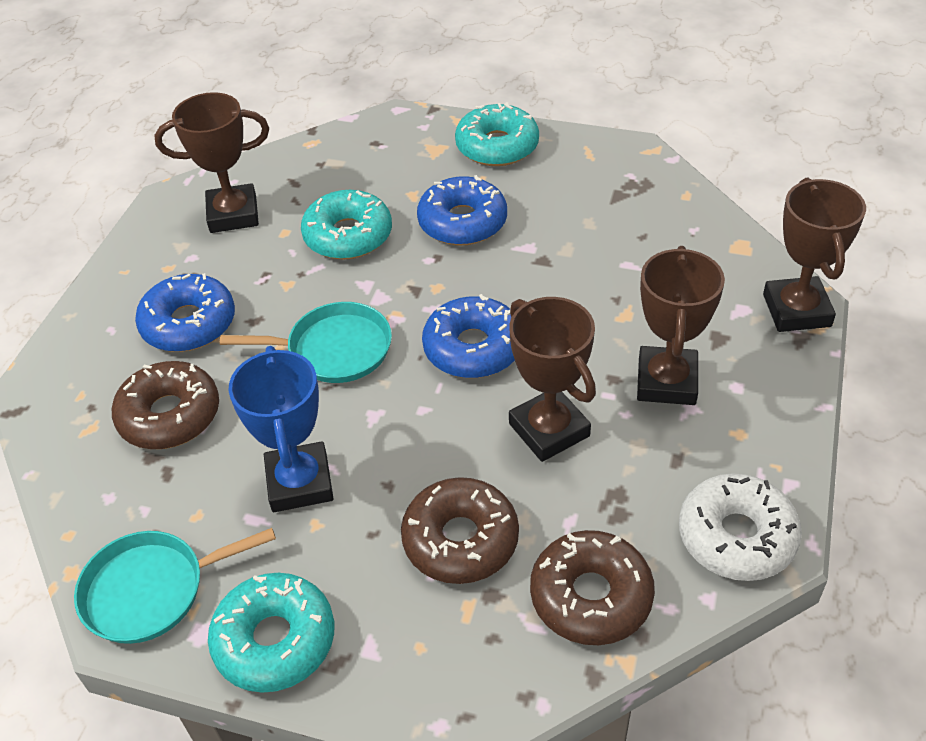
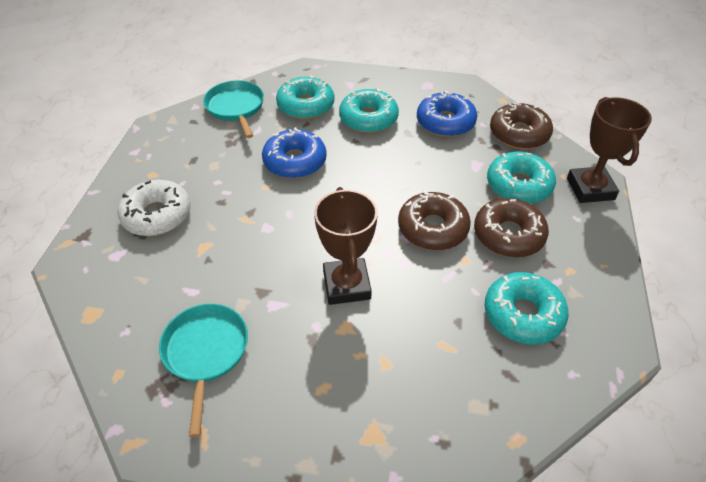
blue donut: [135,273,235,352] [417,175,507,245] [422,294,515,378] = 3 -> [262,127,327,179] [417,91,477,137] = 2
blue trophy: [228,346,334,512] = 1 -> none = 0
brown trophy: [155,92,269,233] [509,297,596,462] [637,246,725,405] [763,178,866,332] = 4 -> [314,187,378,305] [567,97,652,203] = 2
turquoise donut: [208,573,334,693] [301,190,392,260] [455,102,539,166] = 3 -> [276,75,334,119] [339,88,399,133] [485,272,569,344] [487,152,556,204] = 4

